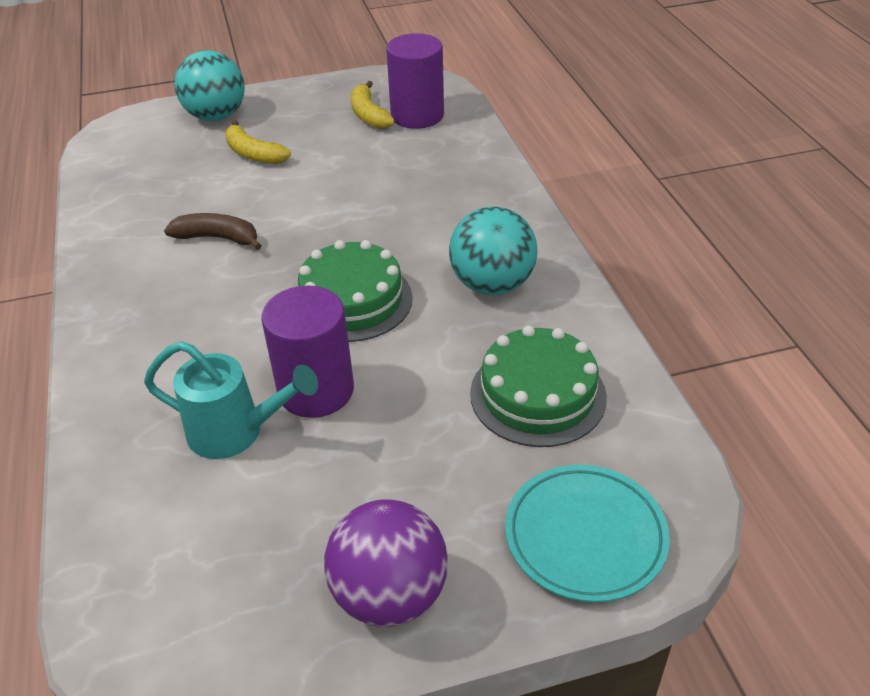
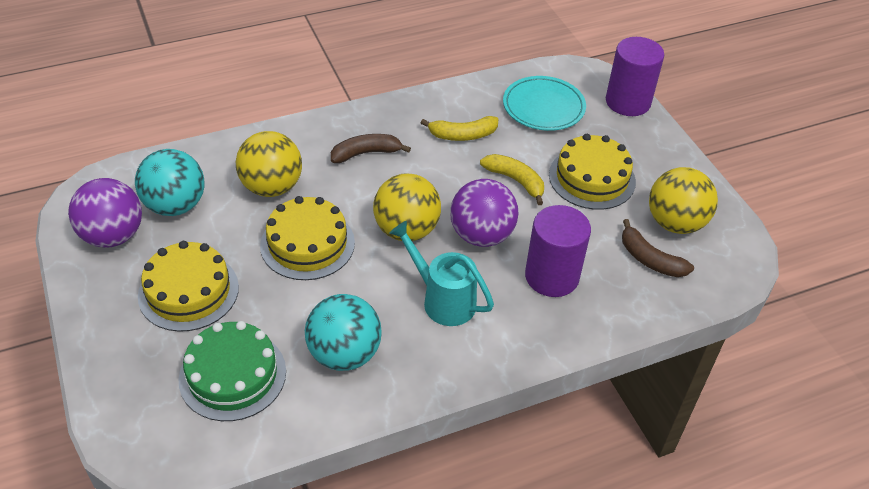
brown banana: [164,213,262,250] = 1 -> [331,134,411,163] [622,219,694,277] = 2
green cake: [298,240,413,342] [470,326,607,447] = 2 -> [179,321,286,421] = 1
purple ball: [324,499,448,627] = 1 -> [68,178,142,248] [450,179,519,247] = 2
yellow ball: none = 0 -> [236,131,302,197] [373,174,441,241] [649,167,718,234] = 3
yellow cake: none = 0 -> [138,241,239,332] [260,196,355,280] [549,134,636,210] = 3

